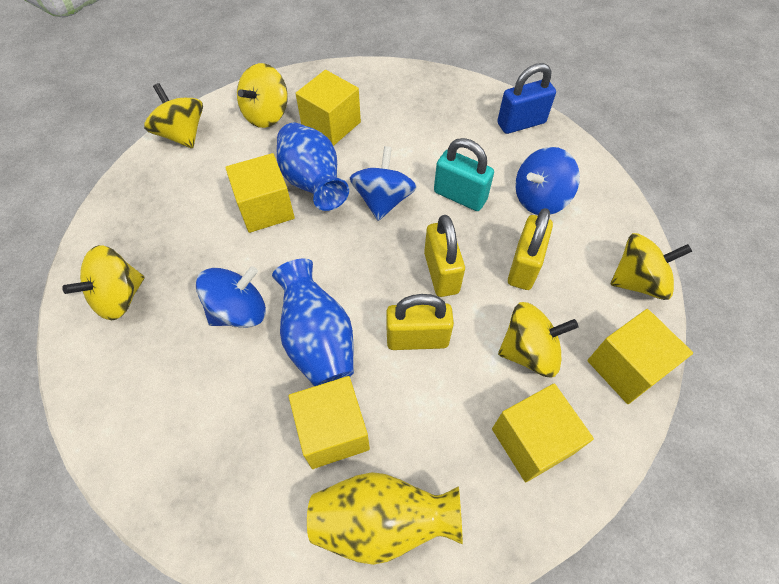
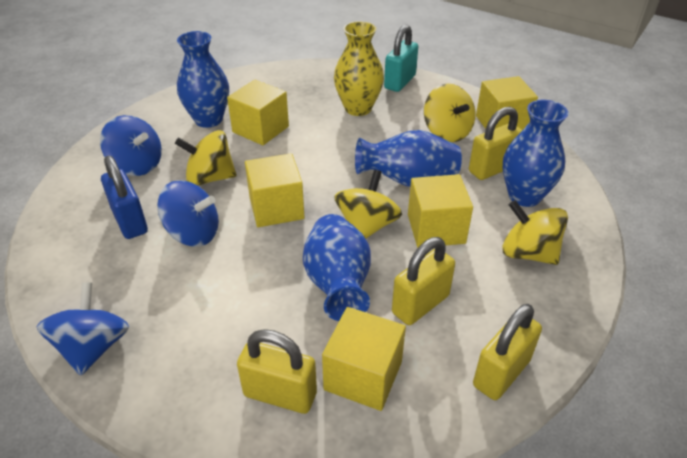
blue vase: [272,259,354,386] [277,123,349,211] = 2 -> [177,31,229,128] [303,214,371,321] [355,130,462,187] [503,100,568,207] = 4
yellow padlock: [386,294,454,350] [424,215,465,297] [508,208,553,290] = 3 -> [237,329,317,414] [392,237,455,325] [469,107,522,180] [473,304,542,400] = 4
yellow spinning top: [62,245,145,320] [144,83,203,148] [237,63,288,128] [498,302,579,378] [610,233,692,300] = 5 -> [175,130,236,186] [334,170,402,239] [424,84,475,142] [502,200,568,265] = 4

